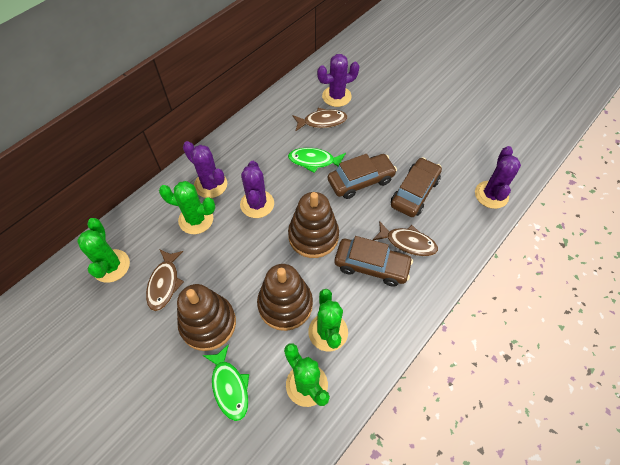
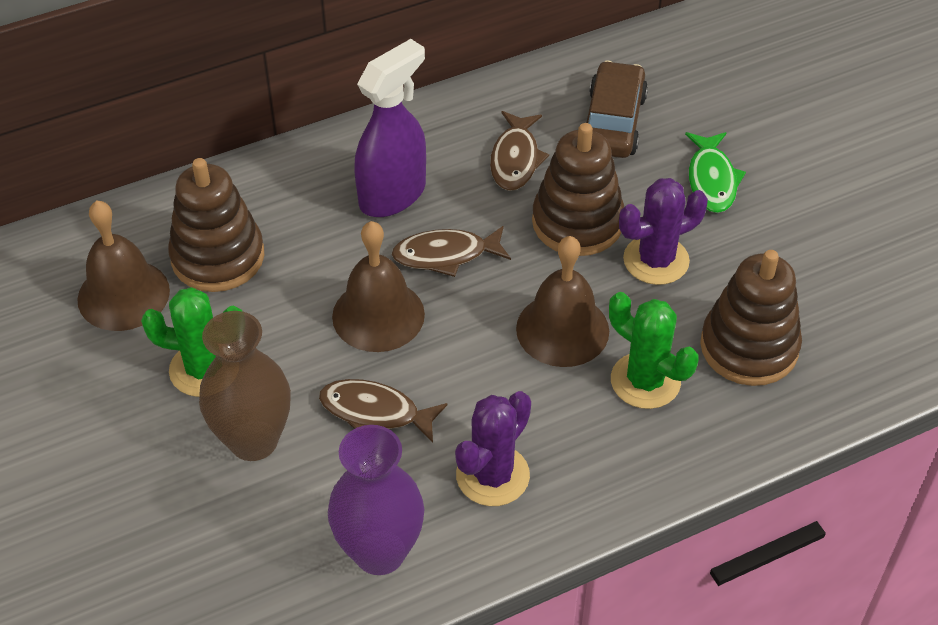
brown bell: none = 0 -> [78,200,170,331] [332,221,425,352] [516,236,609,367] = 3
brown car: [328,154,397,199] [335,236,413,287] [391,157,442,217] = 3 -> [586,61,648,158] = 1
brown vase: none = 0 -> [199,311,291,461] = 1
green cactus: [77,218,130,283] [159,181,215,234] [284,343,330,407] [308,289,348,351] = 4 -> [141,287,242,397] [609,292,698,409] = 2
green fish: [203,344,249,421] [288,148,346,173] = 2 -> [685,132,746,213] = 1
purple cactus: [183,141,227,198] [240,161,274,218] [317,54,359,107] [475,146,521,209] = 4 -> [455,391,531,506] [619,178,708,285] = 2
purple spray bottle: none = 0 -> [355,39,426,217] = 1
purple vase: none = 0 -> [328,425,424,575] = 1

